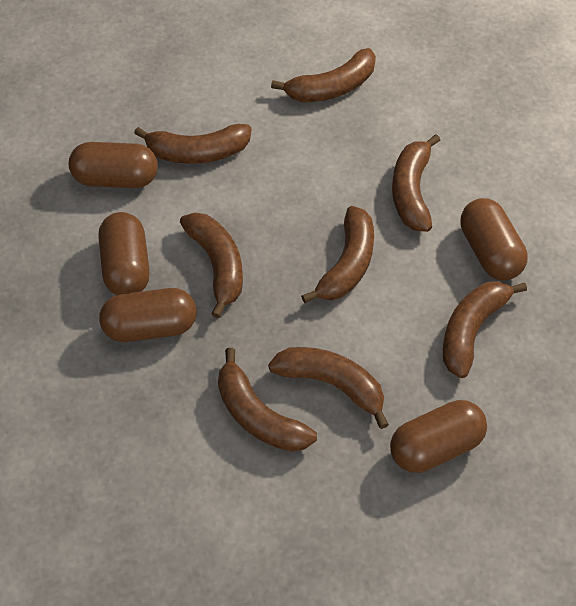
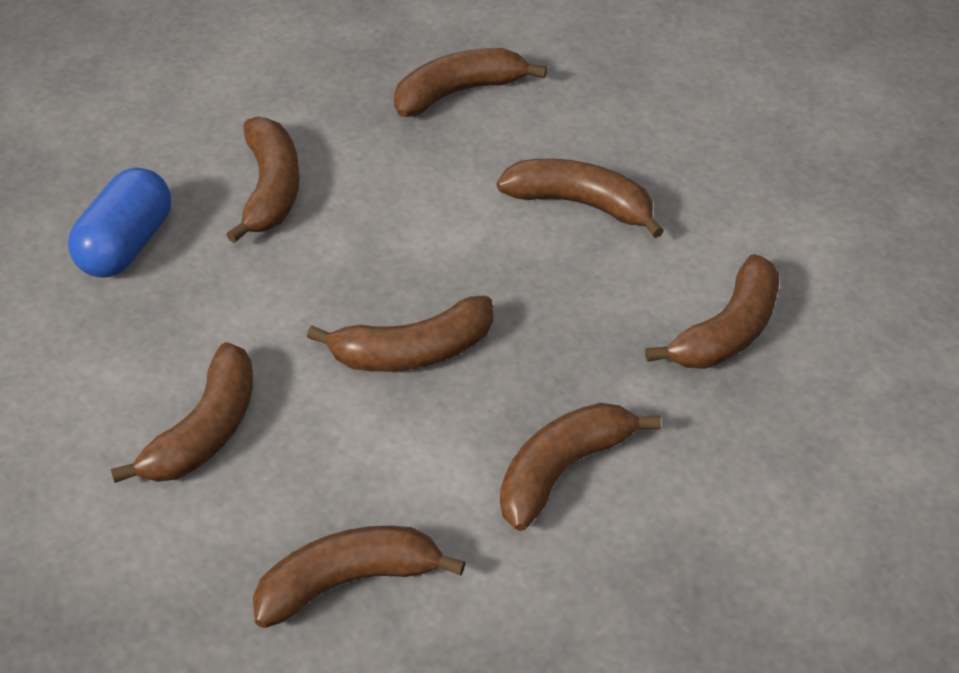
blue capsule: none = 0 -> [68,168,171,278] = 1
brown capsule: [69,142,158,188] [99,212,150,295] [99,288,197,342] [390,400,487,473] [460,198,528,281] = 5 -> none = 0

